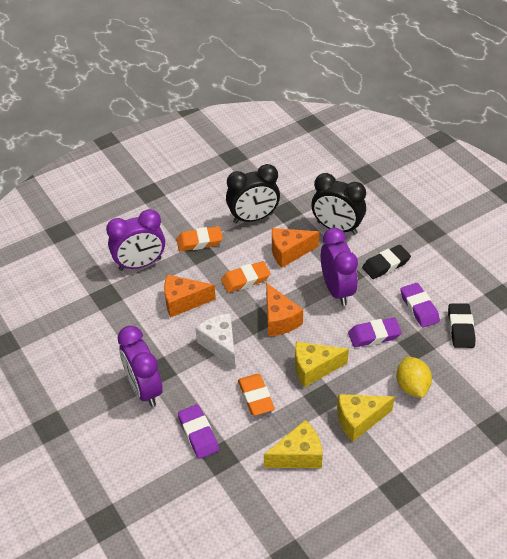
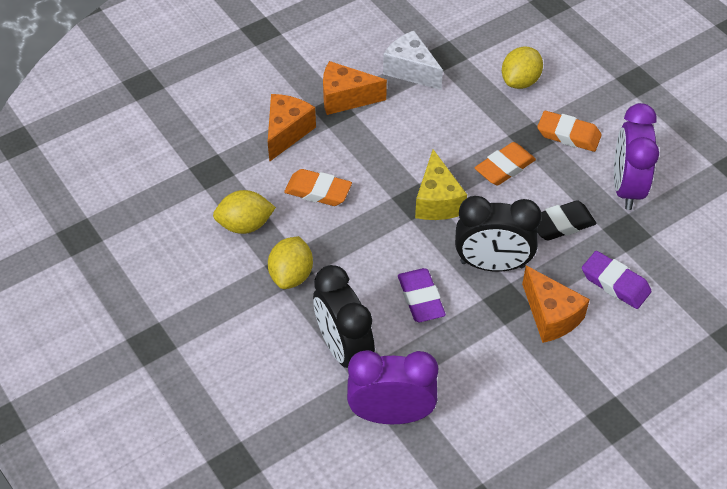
black eraser: [362,245,411,279] [448,303,476,348] = 2 -> [537,200,597,240] = 1
purple clock: [106,209,165,271] [118,326,163,407] [321,228,358,306] = 3 -> [347,350,438,424] [614,103,659,210] = 2
purple eraser: [178,405,219,459] [348,318,402,347] [400,283,440,328] = 3 -> [398,268,446,322] [582,251,651,309] = 2
yellow cheese: [264,420,323,468] [295,341,349,387] [337,394,395,442] = 3 -> [415,149,467,220] = 1
yellow lemon: [396,357,432,398] = 1 -> [213,190,276,234] [268,236,313,289] [502,46,543,89] = 3

